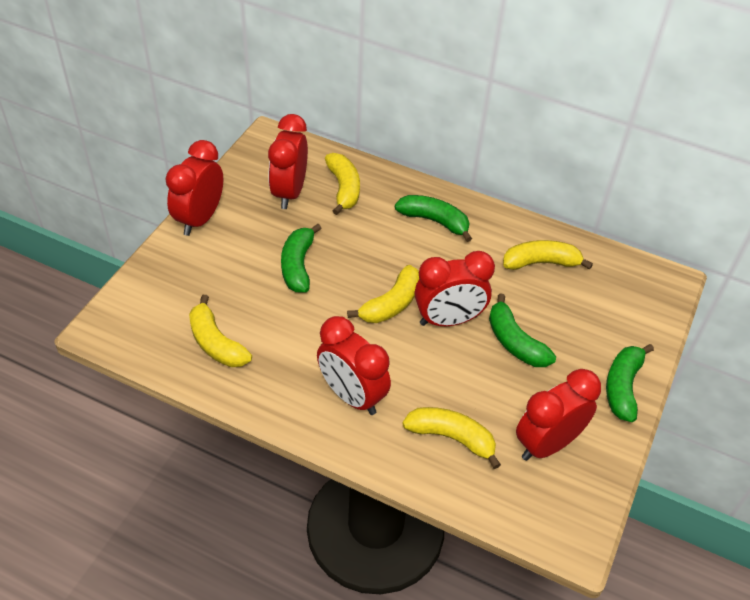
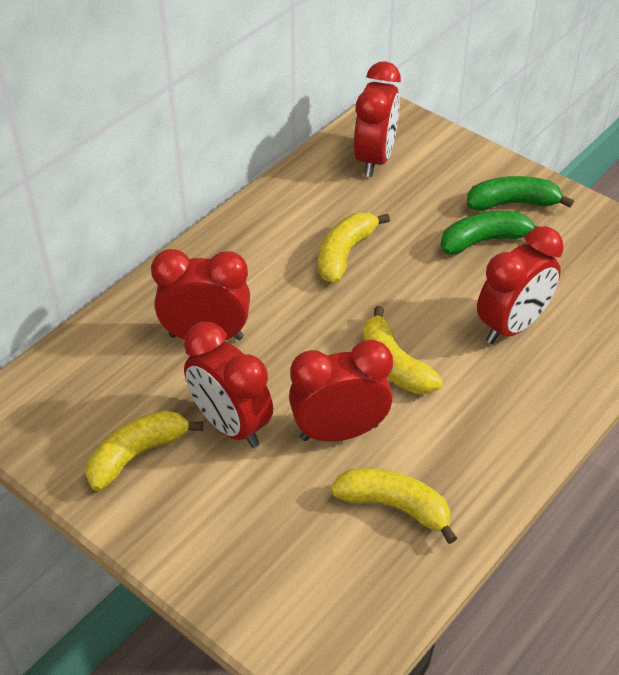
green banana: [281,224,322,293] [395,195,472,242] [489,293,556,367] [606,344,654,422] = 4 -> [441,211,539,255] [467,176,574,211] = 2
yellow banana: [189,295,252,367] [325,153,360,215] [347,265,419,323] [402,407,501,469] [503,240,593,270] = 5 -> [86,411,203,491] [318,213,390,283] [331,468,457,544] [363,306,443,394] = 4

